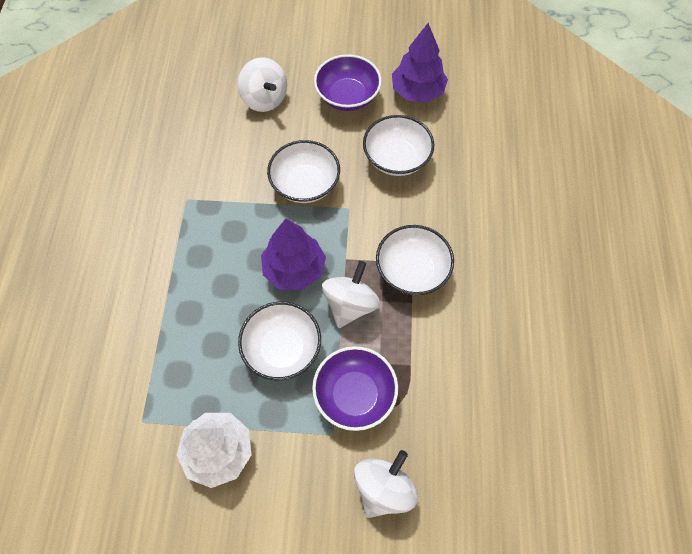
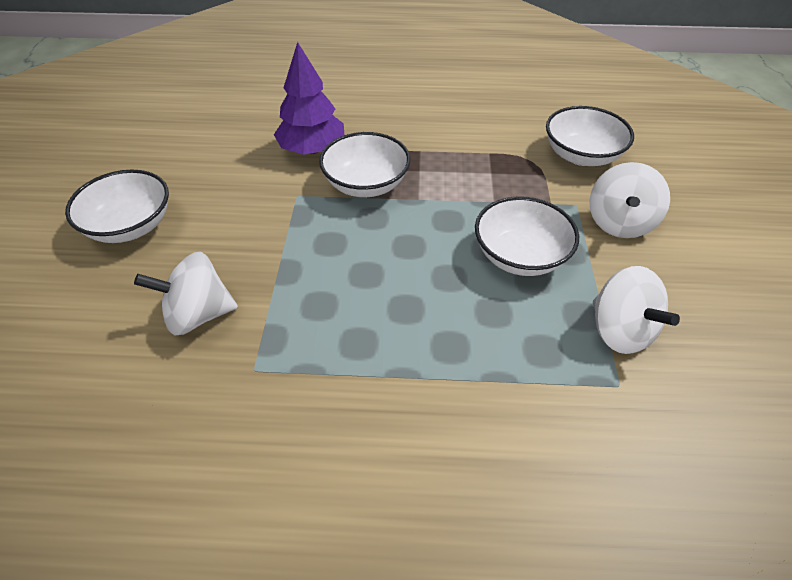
purple bowl: [312,346,398,431] [314,54,382,111] = 2 -> none = 0
purple tree: [261,219,326,290] [392,23,448,103] = 2 -> [274,42,344,155] = 1
white tree: [177,413,252,488] = 1 -> none = 0

